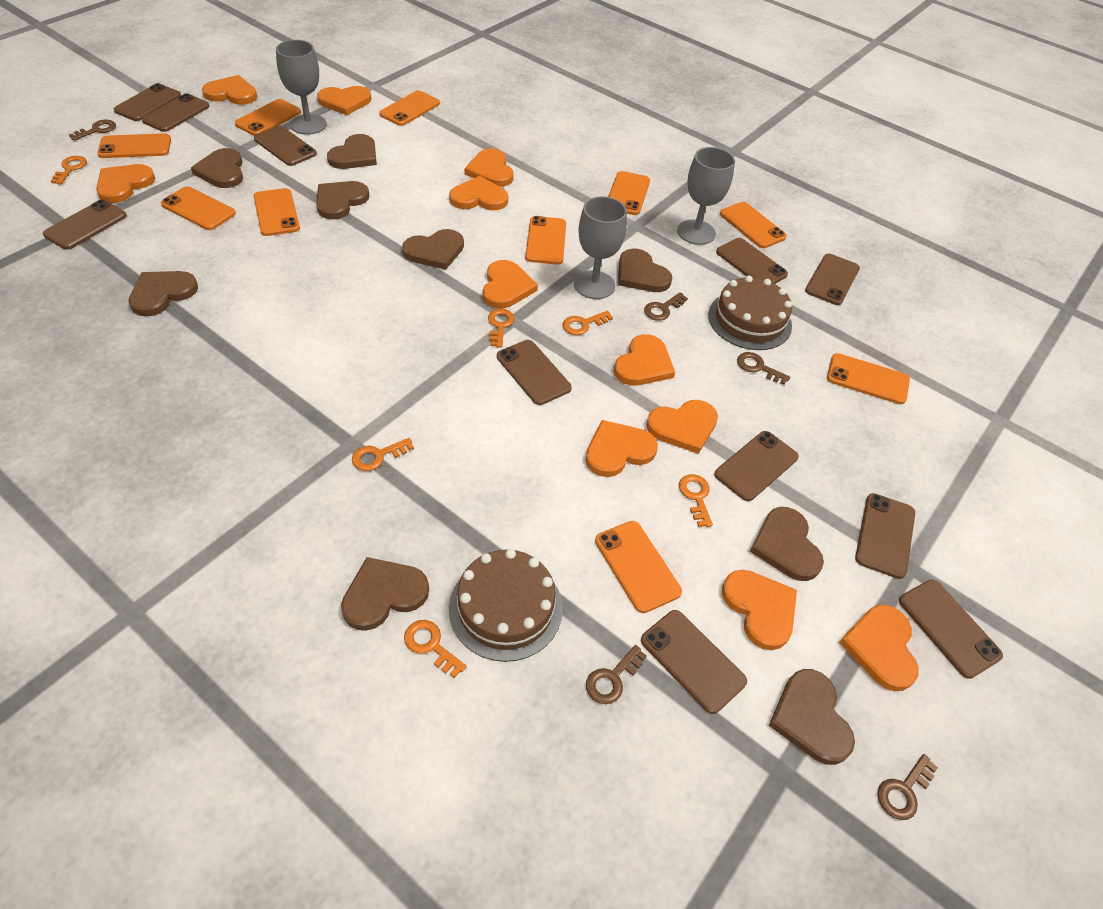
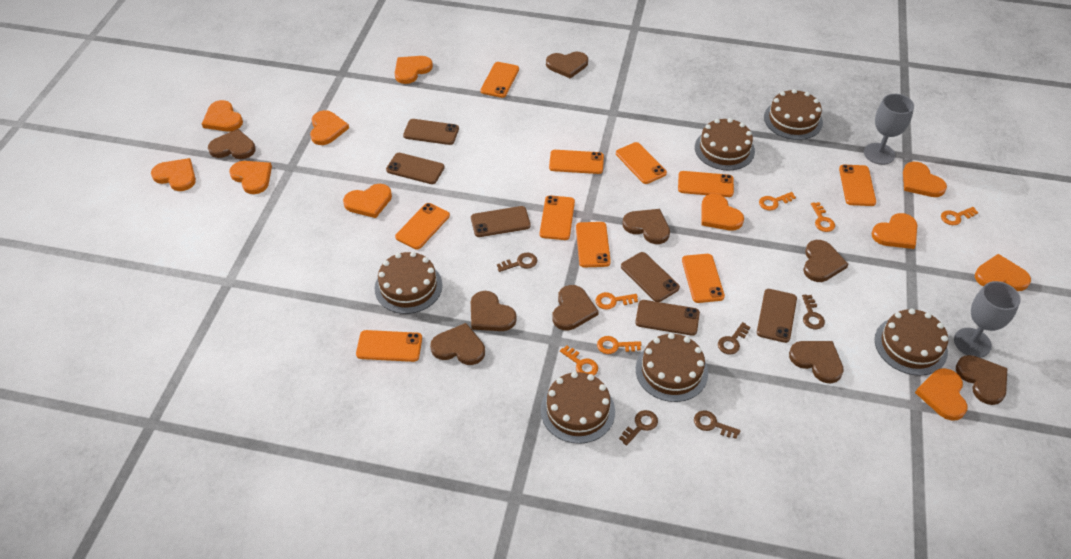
brown cake: [449,549,563,662] [708,276,792,350] = 2 -> [375,252,442,314] [541,372,615,444] [636,333,708,402] [695,118,755,170] [764,89,823,140] [875,308,948,376] = 6
brown phone: [43,200,127,250] [114,83,181,121] [142,93,210,132] [254,126,317,166] [497,340,572,405] [641,610,747,714] [714,431,799,501] [716,238,788,284] [805,254,860,305] [855,493,915,579] [899,579,1003,679] = 11 -> [386,153,445,184] [403,119,459,145] [471,206,531,237] [621,252,680,302] [635,300,700,336] [757,289,797,343] = 6
grey goblet: [276,40,327,135] [574,196,627,299] [677,147,735,245] = 3 -> [864,94,914,165] [954,281,1021,358] = 2

